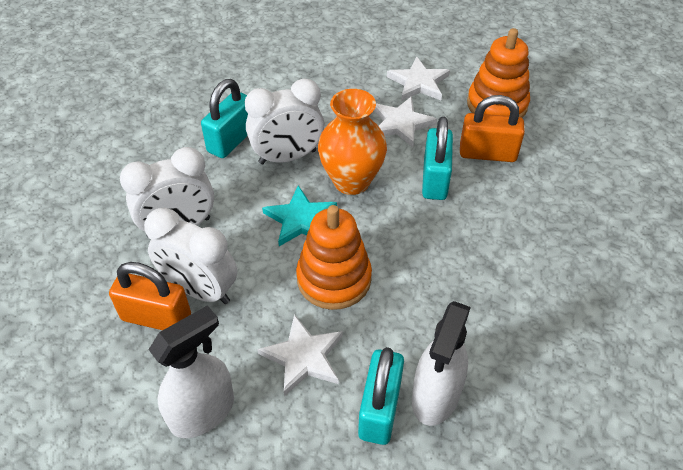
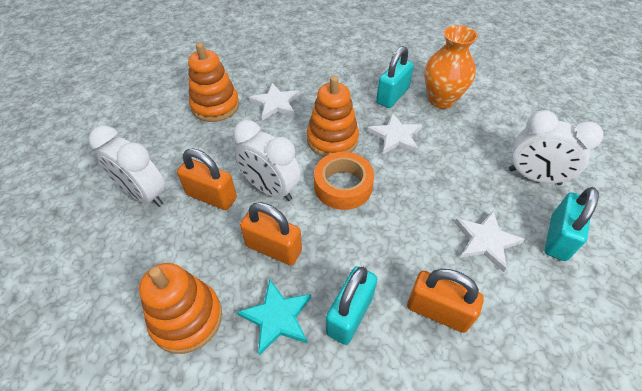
orange padlock: [109,262,191,330] [460,95,525,162] = 2 -> [177,148,237,210] [240,202,302,265] [407,269,484,333] = 3
orange stacking toy: [296,205,372,310] [467,28,530,118] = 2 -> [139,263,222,354] [188,42,239,122] [307,76,359,157] = 3
orange tape: none = 0 -> [314,152,374,210] = 1
white spray bottle: [148,305,234,438] [412,301,471,426] = 2 -> none = 0

